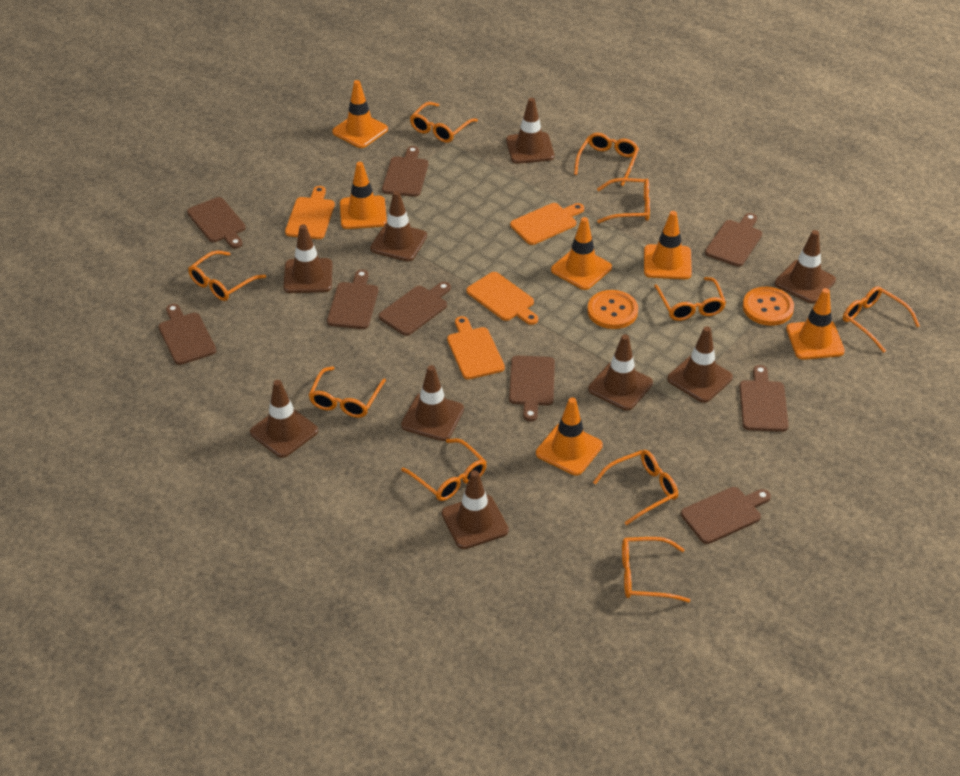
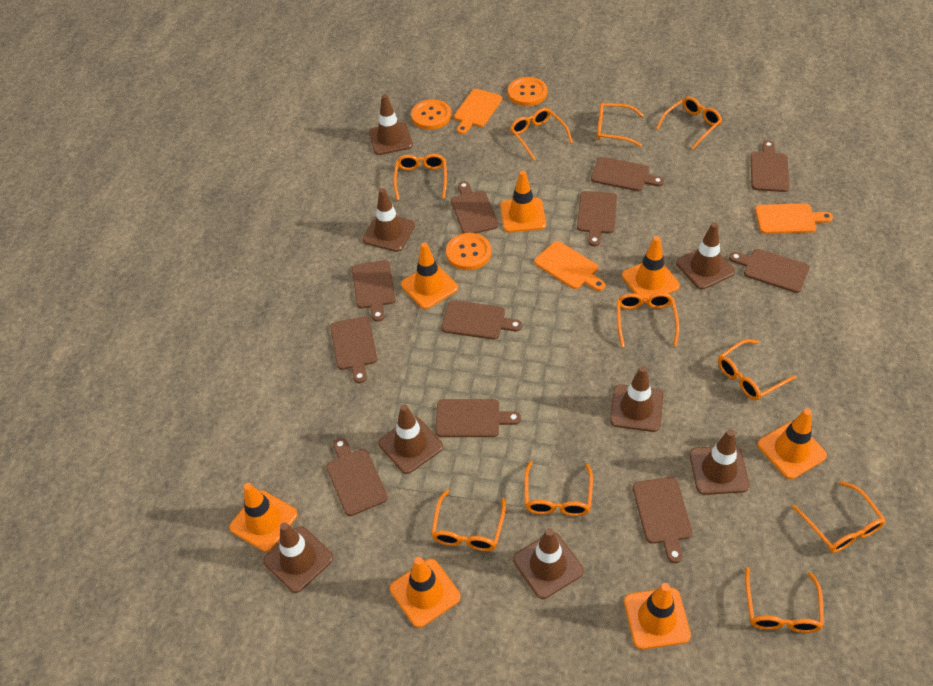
brown cutting board: [158,304,216,365] [187,197,246,248] [327,270,378,329] [379,282,451,336] [382,146,428,197] [509,355,555,421] [681,487,771,544] [705,213,762,267] [739,365,789,432] = 9 -> [326,438,388,516] [330,316,377,383] [352,260,395,322] [435,399,521,437] [441,300,522,339] [451,181,499,233] [577,191,617,246] [591,157,664,191] [633,477,692,563] [729,249,810,293] [751,140,790,192] = 11
brown traffic cone: [250,380,318,458] [284,224,333,293] [370,191,427,261] [401,365,464,441] [441,470,509,549] [506,98,554,164] [588,334,653,411] [667,326,733,403] [775,230,836,303] = 9 -> [263,522,333,593] [363,188,415,252] [369,94,413,155] [379,404,443,474] [513,528,584,599] [610,366,663,432] [676,223,735,290] [690,429,750,495] = 8
orange button: [587,290,638,329] [743,287,794,326] = 2 -> [411,99,451,130] [446,233,491,270] [508,77,547,106] = 3
orange cutting board: [285,186,335,239] [447,316,505,379] [466,272,538,325] [510,203,584,245] = 4 -> [454,89,502,134] [534,241,605,291] [755,203,833,234] = 3
orange traffic cone: [332,80,388,148] [340,162,387,229] [536,397,603,475] [551,217,612,290] [644,211,692,279] [786,288,845,360] = 6 -> [229,483,298,552] [390,557,461,628] [401,242,458,309] [500,170,546,232] [622,236,680,303] [624,583,691,649] [758,409,827,479] = 7

